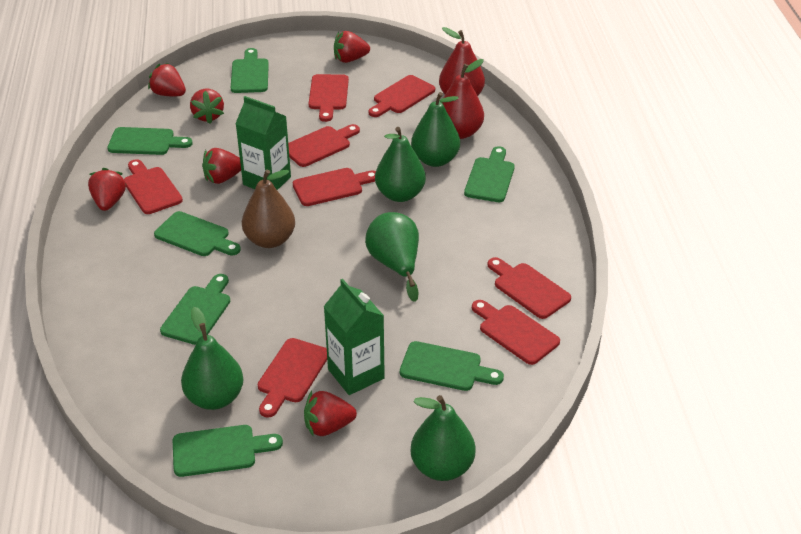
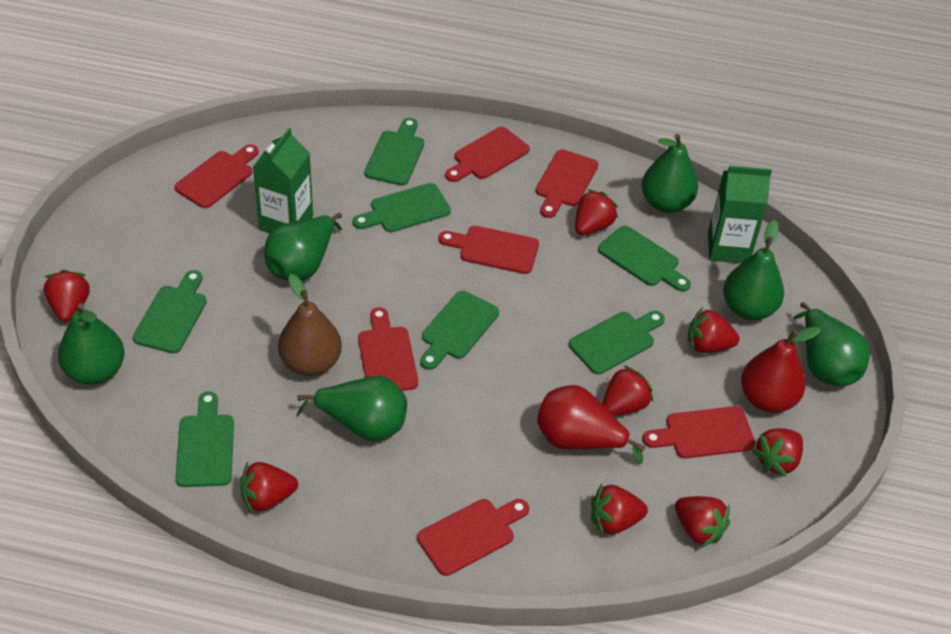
green pear: [181,307,244,410] [365,212,419,302] [375,127,426,202] [410,395,475,481] [411,92,460,167] = 5 -> [58,303,125,385] [264,213,342,281] [297,376,407,442] [642,134,698,213] [723,220,784,320] [793,302,870,386] = 6
red cutting board: [124,159,183,214] [258,338,327,418] [288,124,360,167] [293,168,376,206] [308,74,349,122] [368,75,435,117] [472,300,560,365] [487,257,571,319] = 8 -> [175,144,259,208] [358,307,418,391] [417,499,529,576] [439,226,539,274] [445,127,530,182] [536,149,598,218] [643,406,755,459] = 7
red strawberry: [88,168,126,211] [148,63,186,96] [190,89,224,124] [202,148,241,184] [304,391,357,437] [334,31,370,63] = 6 -> [44,270,90,322] [240,462,298,513] [575,189,618,235] [591,484,648,535] [602,365,653,416] [675,496,730,547] [687,307,739,353] [752,428,803,477] = 8

